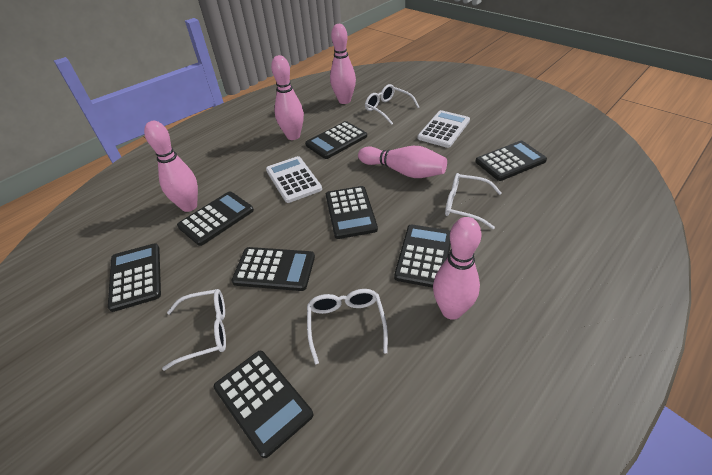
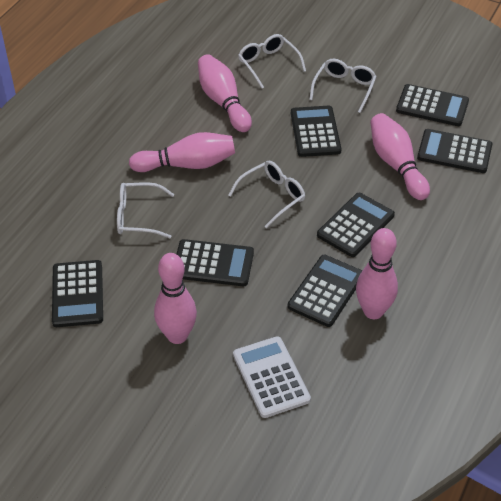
black calculator: [108,243,161,312] [177,191,254,246] [214,351,313,458] [231,247,315,291] [305,121,367,159] [326,186,378,239] [394,224,451,288] [475,141,547,181] = 8 -> [52,260,103,327] [177,239,254,286] [288,255,363,327] [291,106,342,157] [317,193,395,257] [396,84,469,126] [417,129,492,173] = 7
white calculator: [266,156,322,203] [417,110,470,148] = 2 -> [233,336,311,418] = 1

